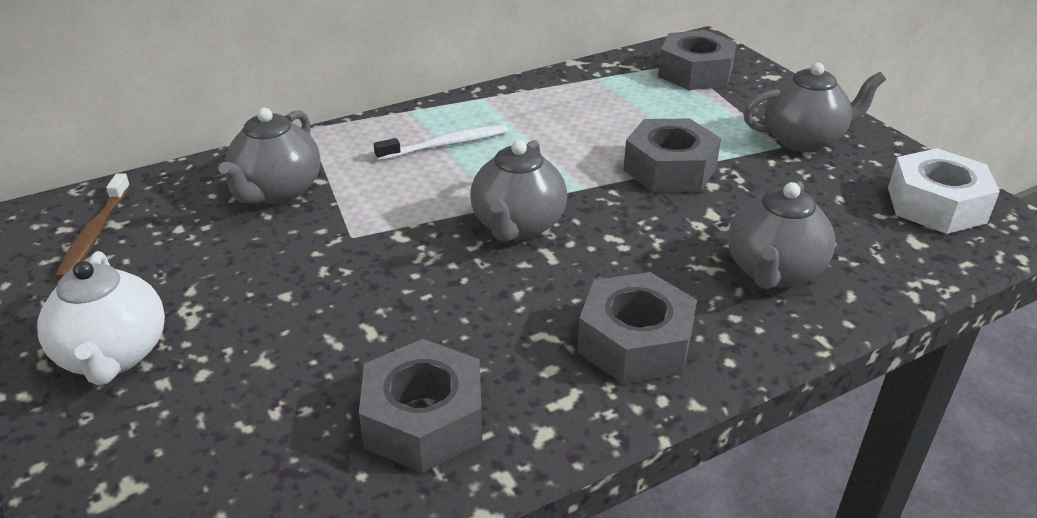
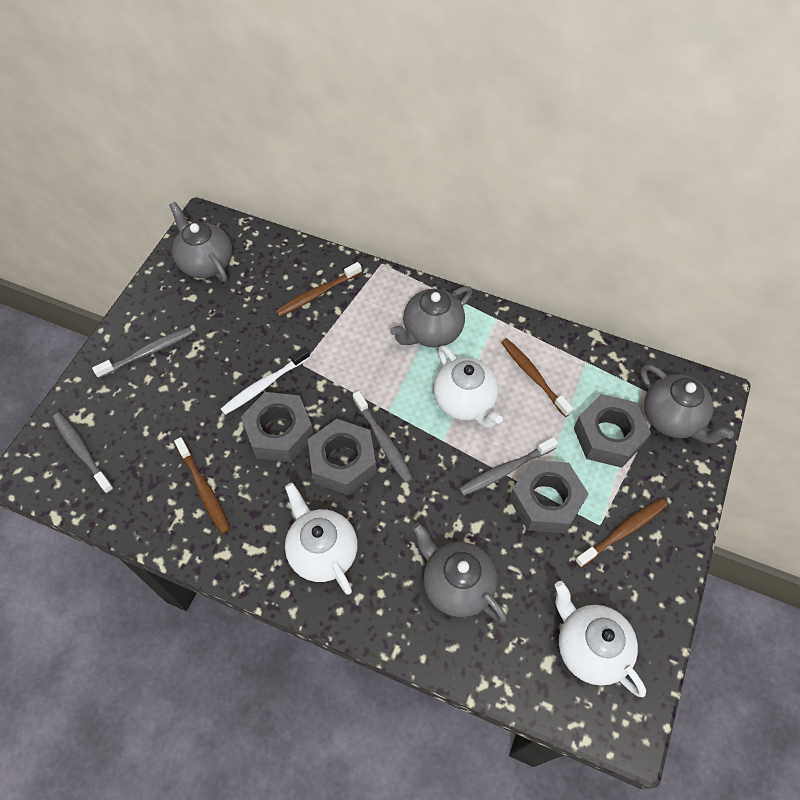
brown toothbrush: [55,173,131,280] = 1 -> [174,437,230,534] [276,262,362,317] [501,338,573,417] [575,498,667,568] = 4
grey toothbrush: none = 0 -> [53,413,114,494] [92,327,193,378] [353,391,413,483] [459,437,558,496] = 4
white nut: [888,148,1000,234] = 1 -> none = 0
white teapot: [37,251,165,385] = 1 -> [285,483,358,595] [434,345,502,428] [554,581,646,697] = 3

